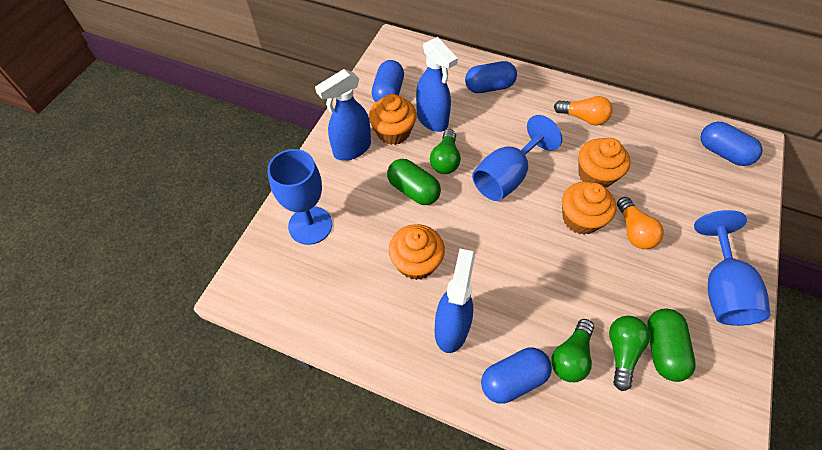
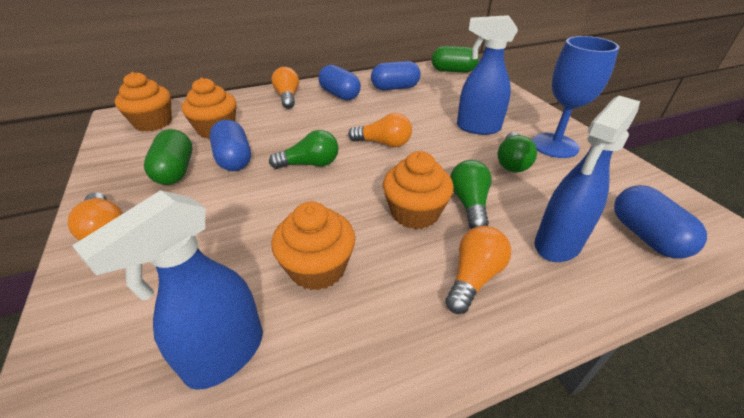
blue goblet: [267,149,332,245] [472,115,562,201] [694,210,770,326] = 3 -> [532,36,619,158] = 1
orange light bulb: [554,96,613,126] [617,197,664,249] = 2 -> [68,192,123,241] [272,67,299,109] [348,113,412,147] [445,226,511,314] = 4

